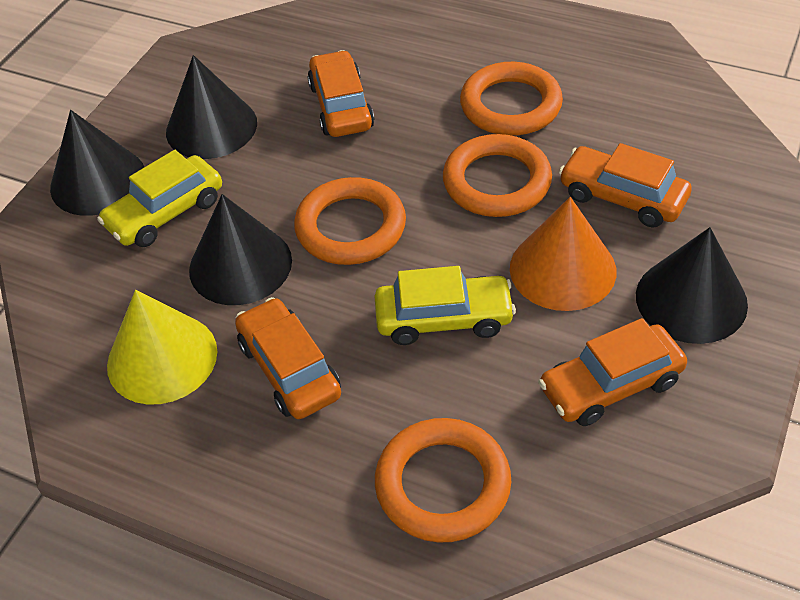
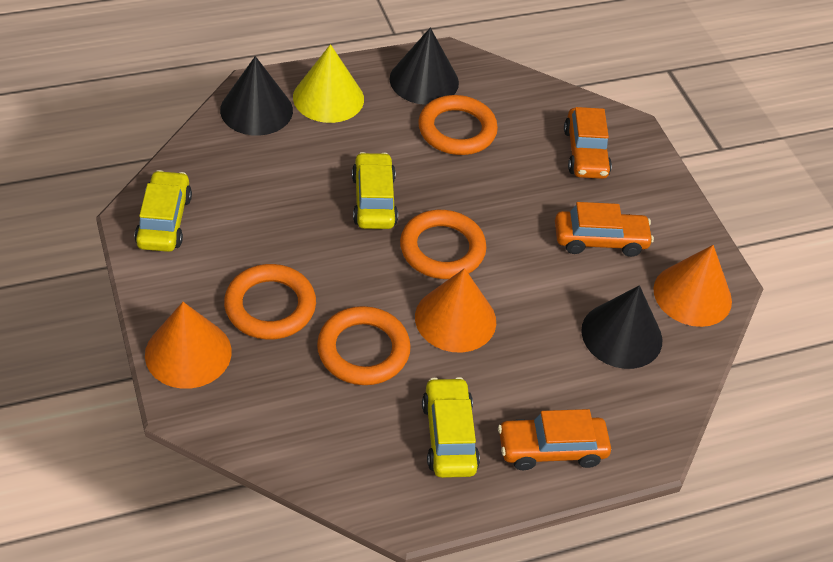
black cone: [50,110,144,216] [166,55,257,159] [189,194,292,305] [636,227,748,344] = 4 -> [220,56,293,136] [390,27,459,105] [581,285,662,369] = 3
orange car: [235,297,341,419] [308,50,374,137] [538,318,687,426] [559,143,692,228] = 4 -> [498,409,611,470] [555,202,654,257] [564,107,612,179] = 3
orange cone: [510,197,616,311] = 1 -> [145,302,232,389] [415,268,496,353] [653,245,732,327] = 3
yellow car: [97,150,222,247] [374,266,516,345] = 2 -> [134,170,192,252] [352,152,398,229] [422,377,480,478] = 3

